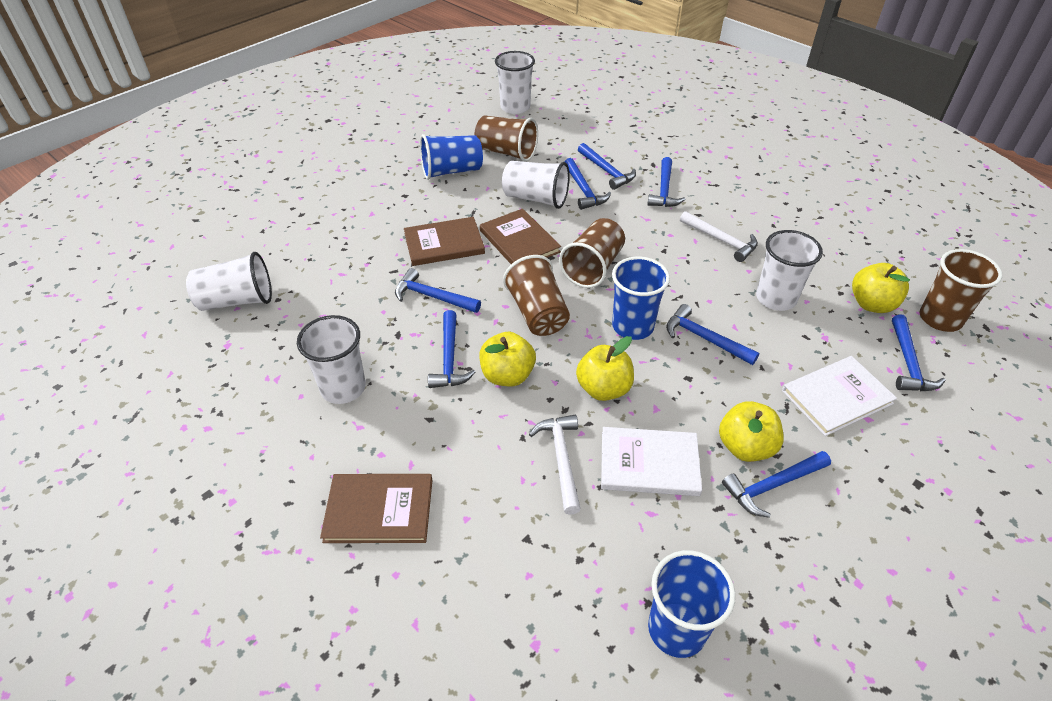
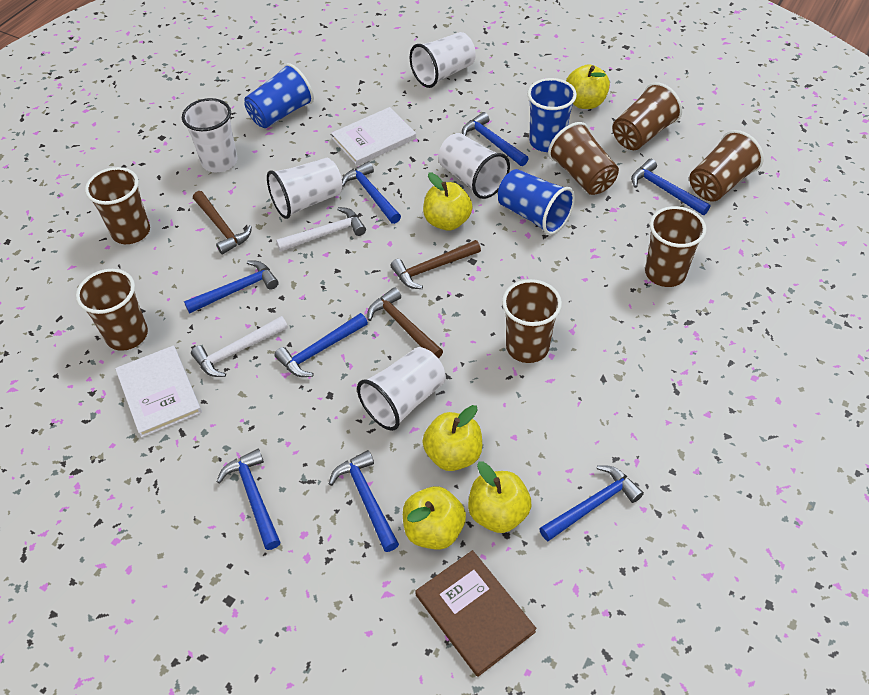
brown book: [320,474,432,543] [404,217,485,266] [480,209,561,264] = 3 -> [415,550,537,677] = 1
brown cup: [474,116,538,162] [503,255,570,336] [559,218,625,288] [920,249,1002,332] = 4 -> [76,269,148,351] [85,167,150,244] [502,279,562,363] [548,122,619,195] [612,82,683,150] [645,206,707,287] [689,130,764,201] = 7
brown hammer: none = 0 -> [193,191,252,254] [367,287,443,358] [390,240,481,289] = 3
yellow apple: [479,332,536,386] [576,336,634,401] [719,401,784,462] [852,263,910,313] = 4 -> [403,486,466,550] [422,405,482,471] [423,173,472,231] [468,462,531,533] [566,64,610,109] = 5

